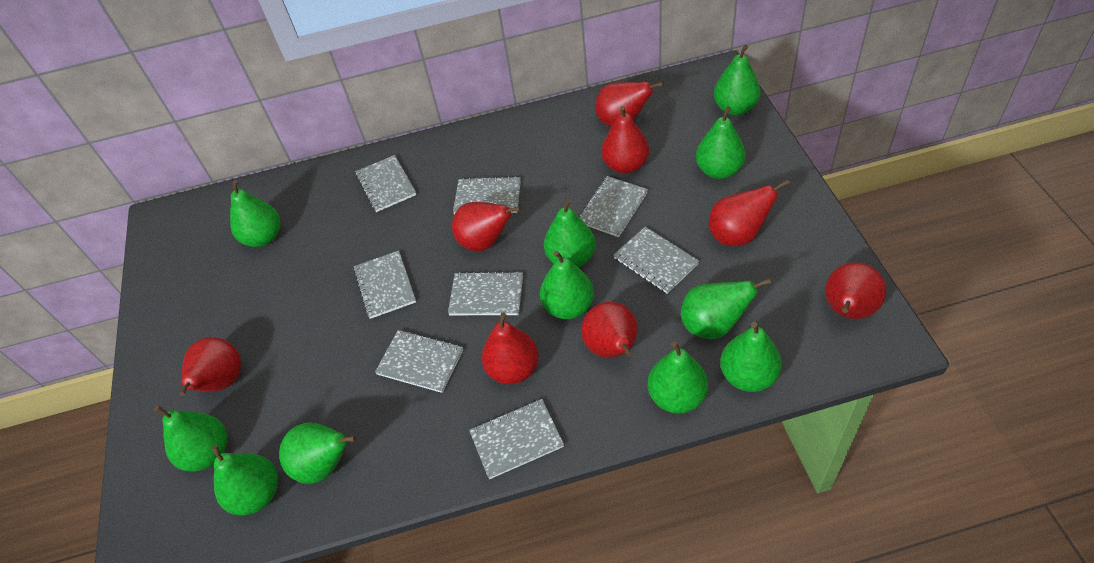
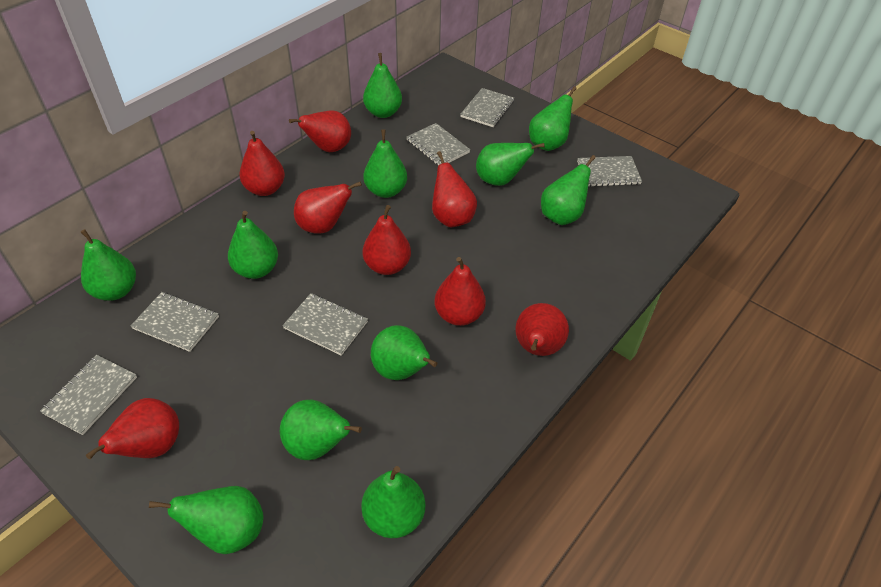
grey notebook: [354,251,416,319] [355,155,416,212] [375,330,463,393] [448,271,523,315] [453,176,521,215] [469,399,564,479] [578,176,648,237] [613,227,699,294] = 8 -> [40,355,137,435] [131,292,219,352] [282,293,368,356] [407,123,470,166] [460,88,514,127] [577,156,642,187] = 6

